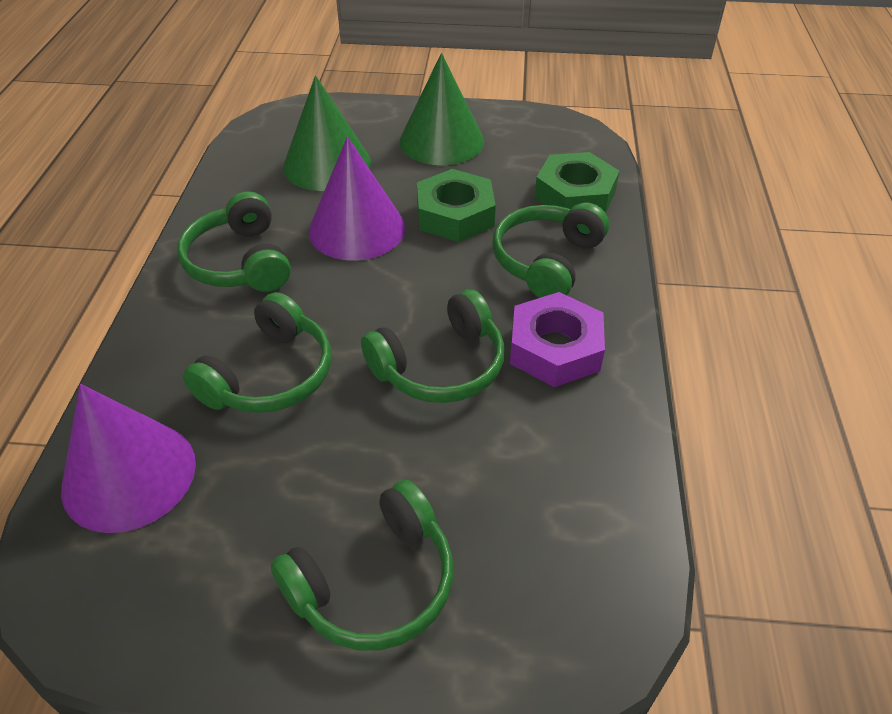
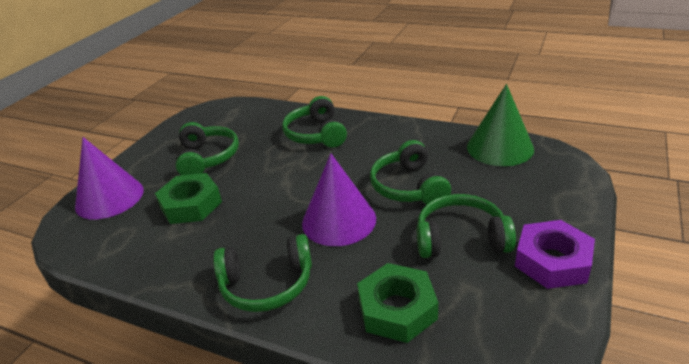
green cone: [283,75,371,191] [400,53,484,165] = 2 -> [467,84,534,166] = 1

